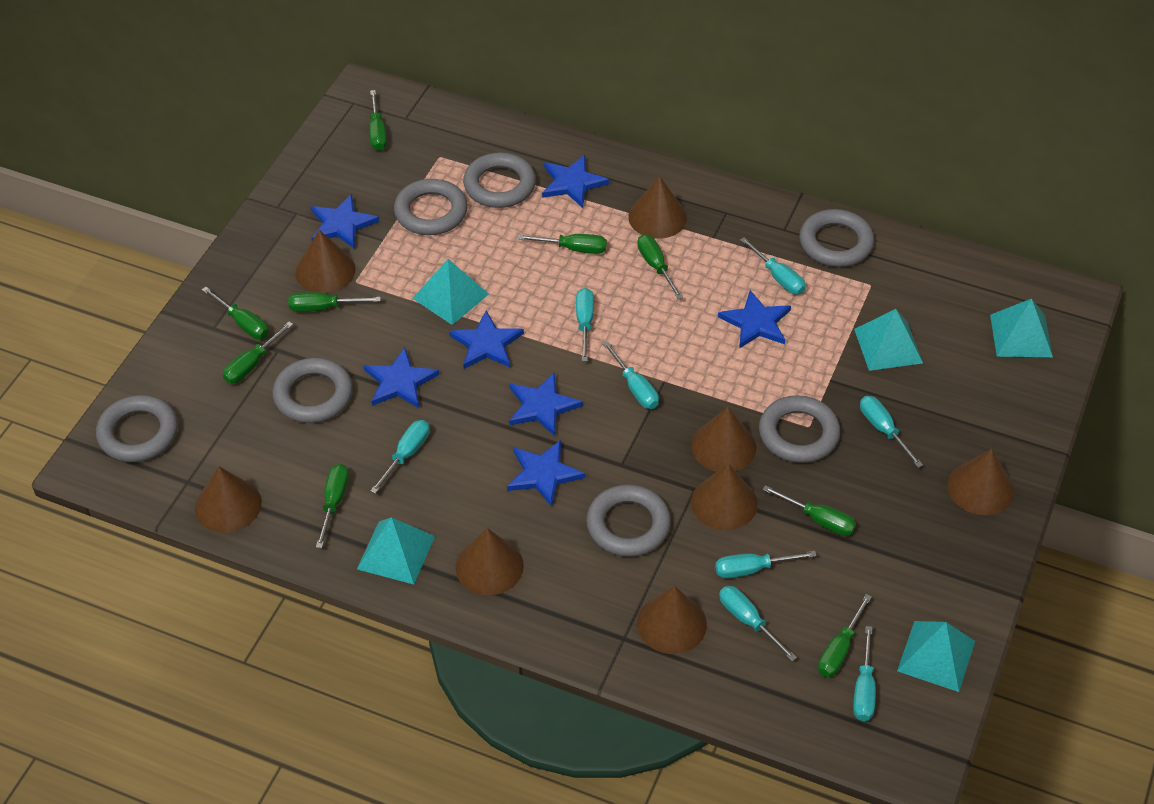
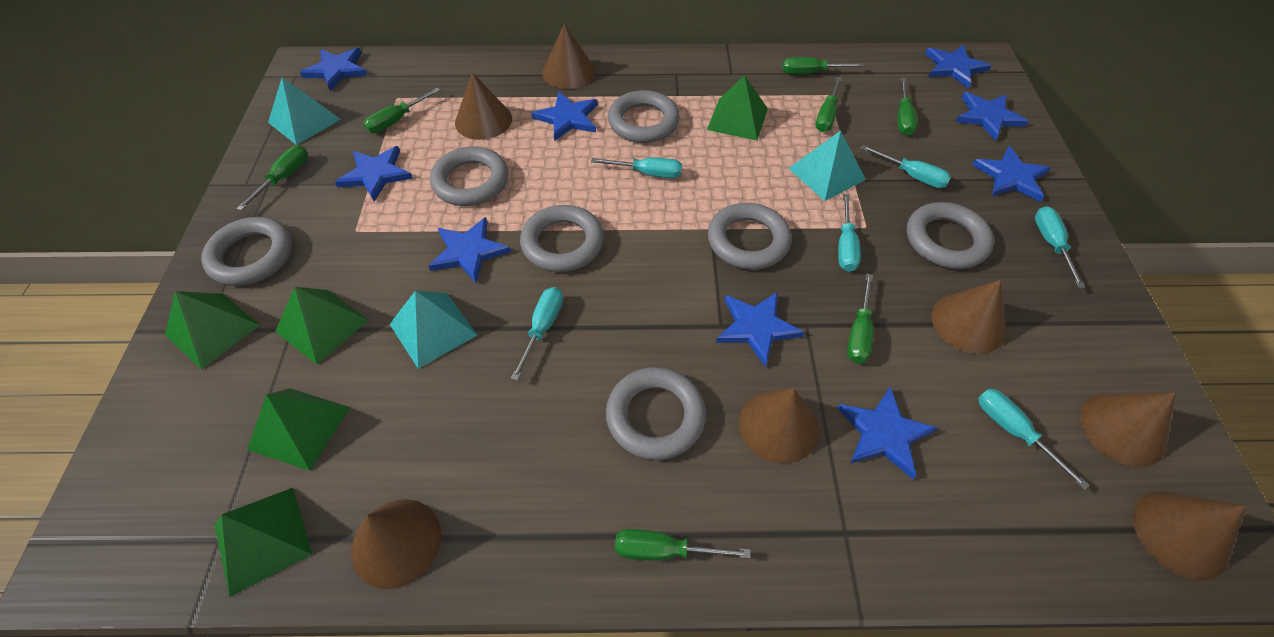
blue star: [311,194,379,249] [364,348,439,408] [449,310,524,369] [507,440,585,507] [509,372,583,436] [542,155,609,208] [718,290,791,349] = 7 -> [300,48,367,91] [335,146,413,202] [429,217,511,283] [531,92,598,141] [716,292,805,367] [837,387,937,479] [925,45,991,89] [955,92,1029,141] [972,146,1051,202] = 9
brown cone: [195,466,262,533] [295,230,356,293] [455,528,524,595] [628,176,687,239] [637,586,707,654] [691,407,756,472] [691,464,758,530] [947,449,1014,515] = 8 -> [351,499,441,589] [455,72,512,140] [542,24,596,89] [739,389,819,464] [932,280,1006,354] [1080,392,1176,467] [1133,492,1246,580] = 7
green pyramid: none = 0 -> [165,291,260,369] [214,488,313,597] [247,388,350,471] [275,287,369,365] [707,75,768,141] = 5
green screwdriver: [202,287,269,339] [223,322,293,384] [288,292,381,312] [316,464,349,548] [369,90,387,151] [518,234,607,254] [637,234,683,300] [762,485,856,536] [818,594,872,677] = 9 -> [236,145,308,211] [364,88,440,133] [615,529,751,560] [782,57,864,74] [815,77,842,132] [847,274,874,363] [897,77,918,136] = 7
turquoise pyramid: [357,517,435,585] [412,259,489,325] [854,309,923,371] [897,621,975,692] [990,299,1053,357] = 5 -> [268,77,341,145] [390,291,477,369] [788,131,866,201] = 3
turquoise screwdriver: [370,420,430,494] [576,288,594,361] [603,341,659,409] [715,551,817,578] [719,586,797,661] [740,237,806,295] [853,626,876,721] [860,396,923,468] = 8 -> [511,287,563,381] [591,158,682,178] [838,194,861,272] [860,145,951,188] [978,388,1090,490] [1035,206,1085,288] = 6

